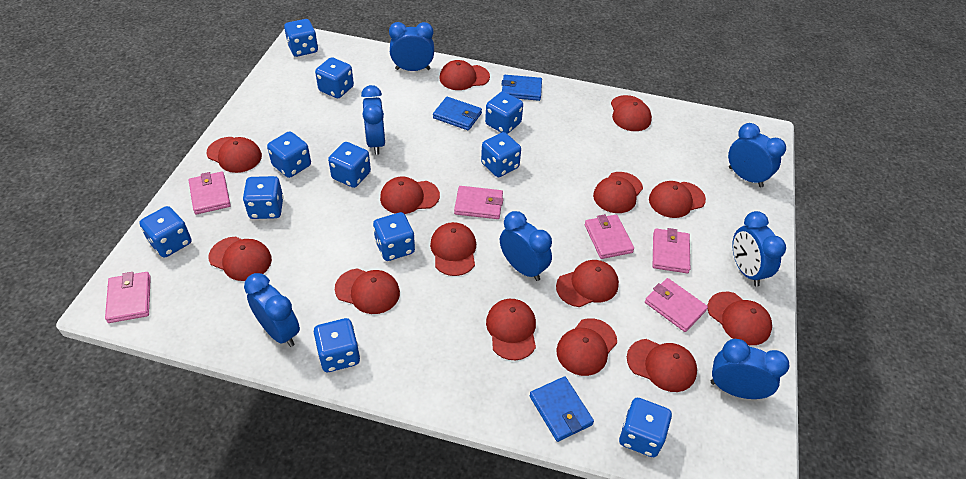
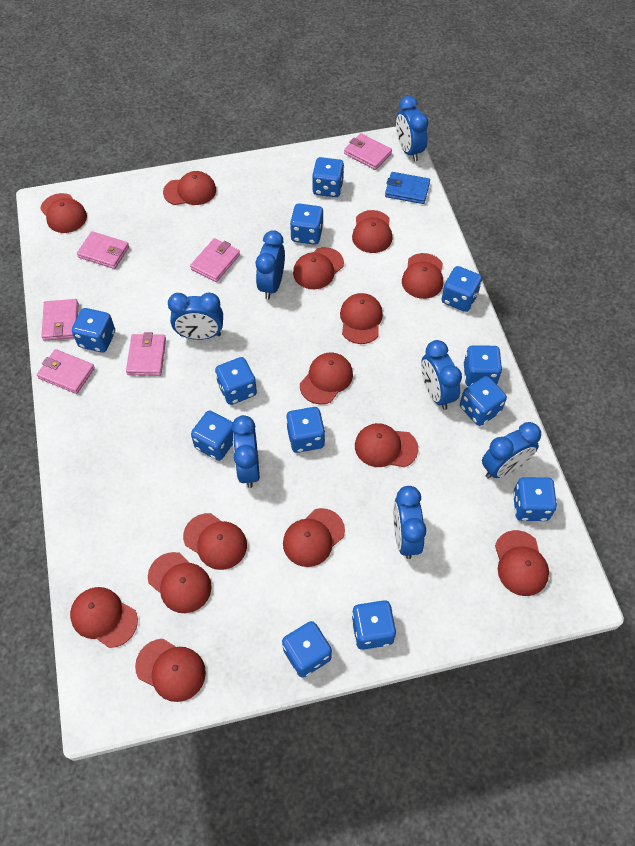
blue dice: [139,206,192,258] [243,176,284,219] [267,131,311,178] [284,19,318,57] [314,318,360,372] [315,57,354,98] [328,142,371,188] [373,212,415,261] [481,132,521,177] [485,91,523,134] [619,398,672,457] = 11 -> [72,308,115,353] [191,410,234,461] [215,357,257,405] [282,621,332,678] [286,407,325,453] [290,204,323,245] [312,157,344,197] [351,600,396,650] [442,266,482,312] [460,376,507,426] [464,345,502,386] [513,477,557,521] = 12
blue wallet: [433,97,482,131] [501,75,542,101] [530,376,594,442] = 3 -> [385,172,430,204] = 1

